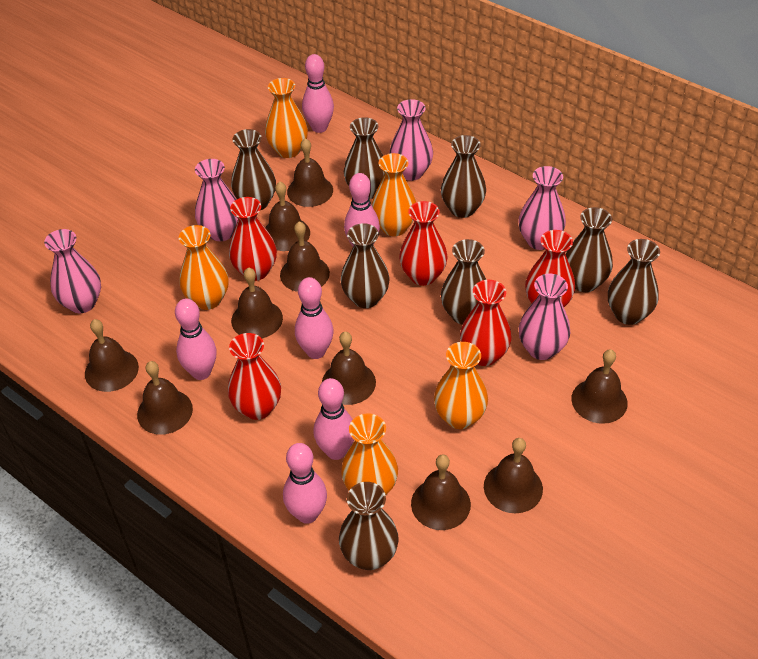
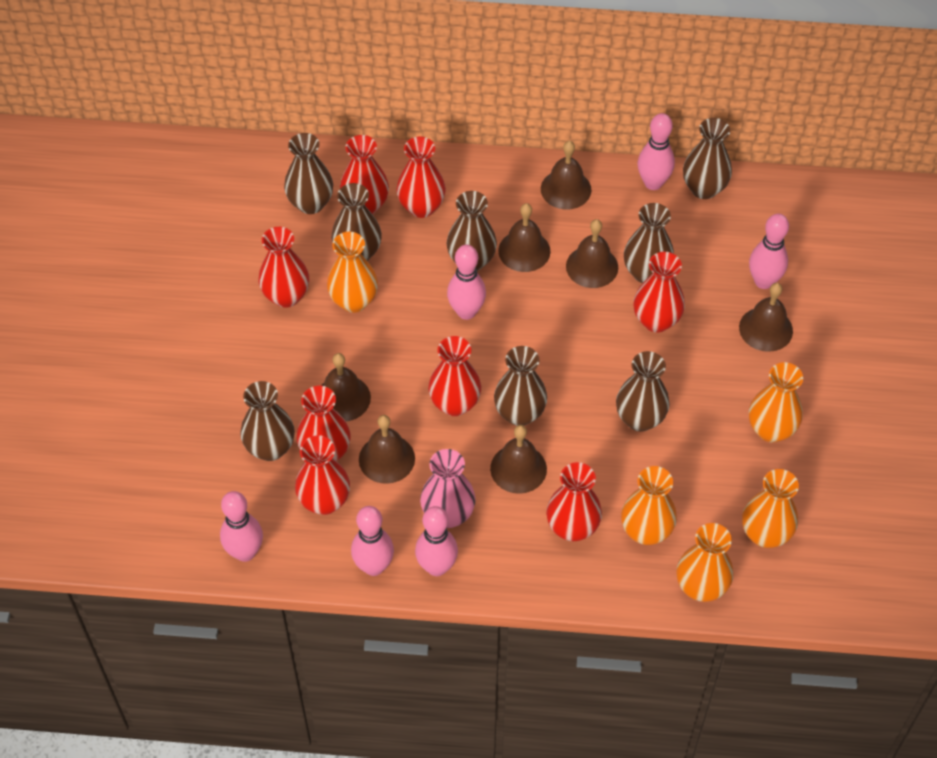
brown bell: [85,319,139,392] [137,361,193,435] [231,267,283,338] [265,182,310,251] [280,221,330,292] [287,138,333,207] [322,332,376,405] [411,455,471,530] [484,438,543,513] [571,349,628,424] = 10 -> [321,353,371,422] [359,415,415,484] [490,425,547,494] [498,203,551,272] [541,141,591,209] [566,219,618,288] [739,283,793,352] = 7
pink vase: [44,229,101,313] [195,159,238,241] [389,99,433,181] [518,166,566,250] [519,274,570,360] = 5 -> [420,449,476,528] = 1
red vase: [228,333,281,420] [229,197,277,281] [399,201,448,286] [460,280,512,366] [525,230,575,307] = 5 -> [258,227,309,308] [295,435,350,515] [297,386,351,461] [340,135,389,214] [396,136,446,218] [428,336,481,416] [546,462,602,541] [633,252,685,333] = 8

